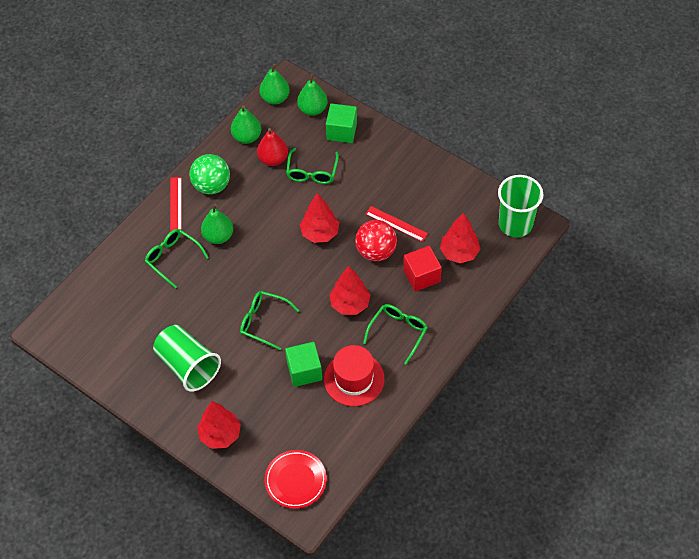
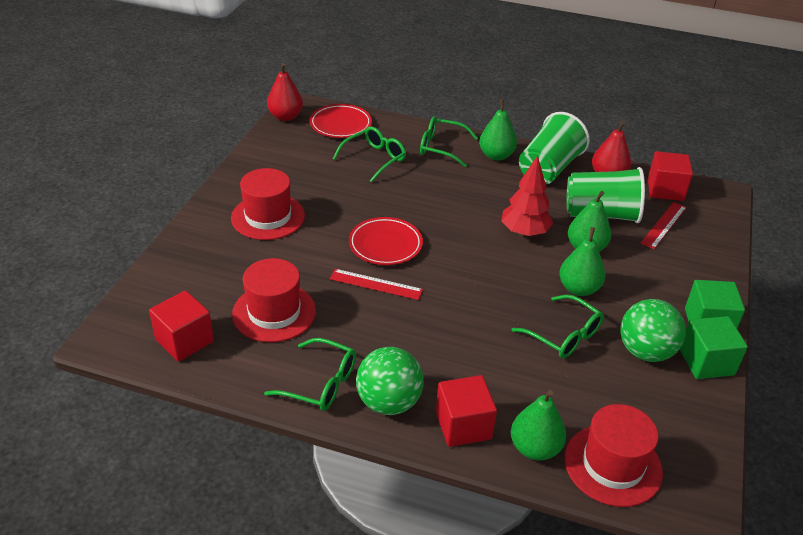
green ball: [189,154,230,194] = 1 -> [356,347,424,415] [620,299,686,362] = 2
red ball: [355,220,397,261] = 1 -> none = 0
red cube: [403,246,442,291] = 1 -> [149,290,214,362] [436,375,497,447] [648,151,693,201] = 3
red hat: [324,345,384,406] = 1 -> [231,168,305,240] [232,258,316,342] [565,404,663,507] = 3
red pear: [257,128,288,166] = 1 -> [267,63,303,121] [592,121,631,172] = 2
red plate: [265,450,327,509] = 1 -> [310,104,372,138] [349,217,423,265] = 2
red tree: [197,401,241,449] [300,193,339,243] [329,266,371,315] [440,213,480,263] = 4 -> [501,156,553,237] = 1

